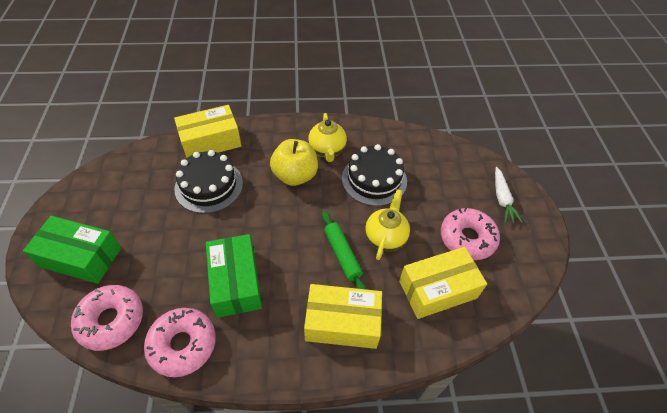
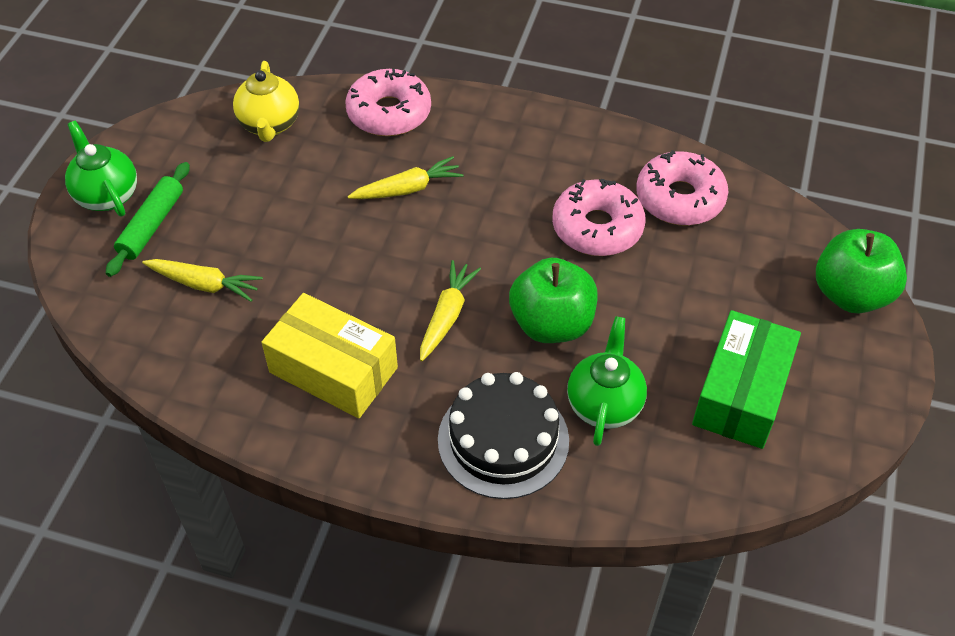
black cake: [174,150,243,213] [342,144,407,206] = 2 -> [438,372,569,499] = 1
green apple: none = 0 -> [509,258,598,343] [816,229,907,314] = 2
green box: [23,216,121,284] [206,234,262,318] = 2 -> [692,310,801,449] = 1
green teapot: none = 0 -> [65,121,137,217] [567,316,647,446] = 2
white carrot: [495,167,523,223] = 1 -> none = 0
yellow apple: [270,139,318,186] = 1 -> none = 0
yellow box: [174,105,241,158] [304,284,382,349] [399,247,487,319] = 3 -> [261,293,398,418] = 1
yellow carrot: none = 0 -> [142,259,263,302] [348,156,463,199] [420,260,481,361] = 3
yellow teapot: [308,113,347,162] [365,189,410,260] = 2 -> [233,61,299,142] = 1

